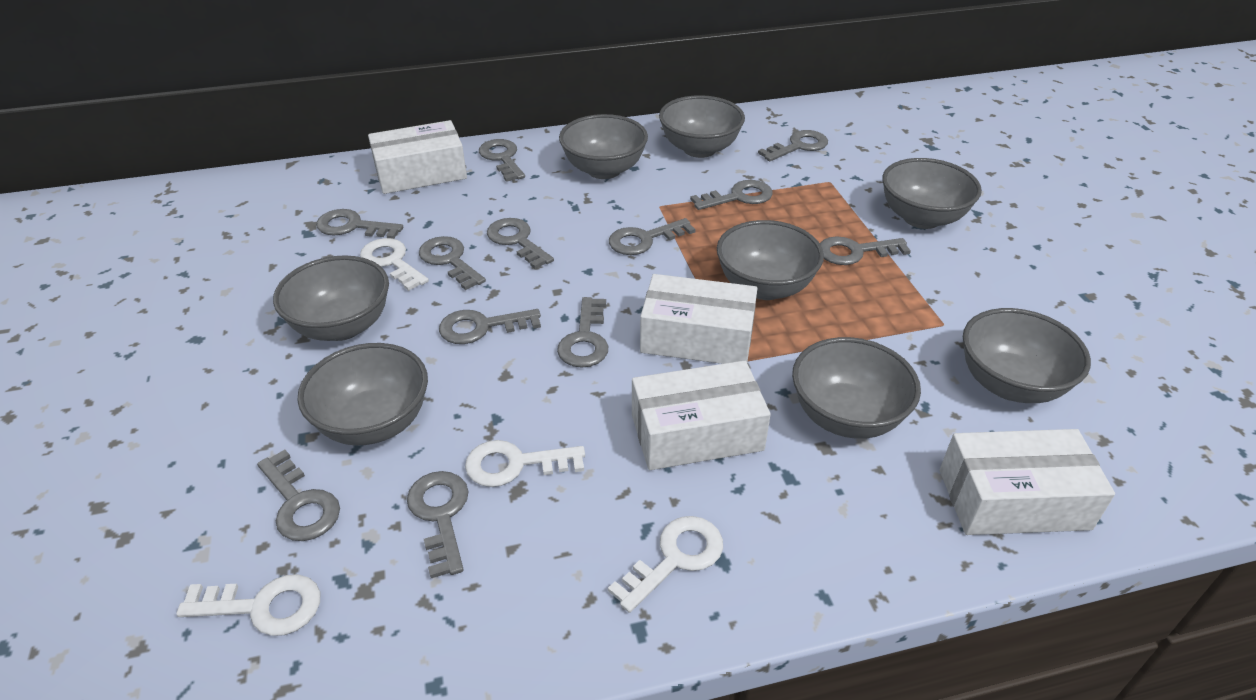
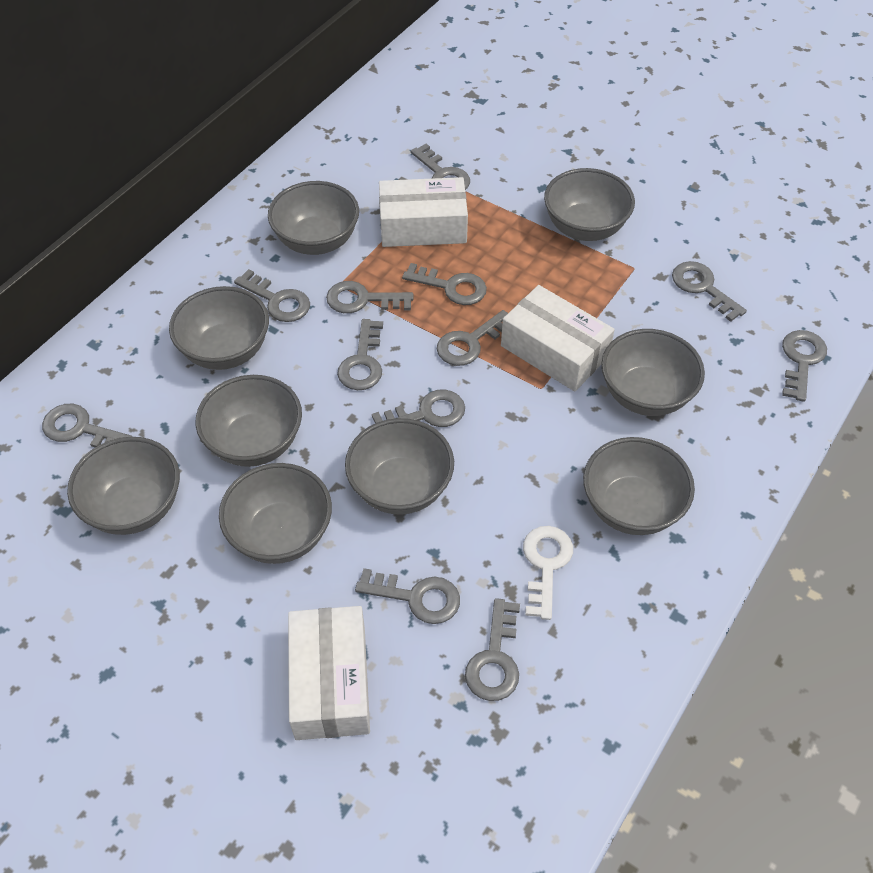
grey bowl: [273,255,389,341] [297,343,428,445] [559,114,648,179] [659,95,745,158] [717,220,824,300] [792,337,921,439] [882,158,982,229] [963,308,1091,403] = 8 -> [67,437,180,535] [169,286,269,370] [196,375,302,467] [219,463,332,564] [268,181,359,255] [345,418,454,515] [544,168,635,241] [583,437,695,535] [601,329,705,416] = 9
white box: [368,120,467,194] [632,361,771,470] [640,274,758,364] [940,429,1115,535] = 4 -> [288,606,370,740] [379,177,468,247] [501,285,615,391] = 3
white key: [176,574,320,636] [360,238,429,291] [465,440,585,487] [608,516,723,613] = 4 -> [523,526,573,620] = 1

